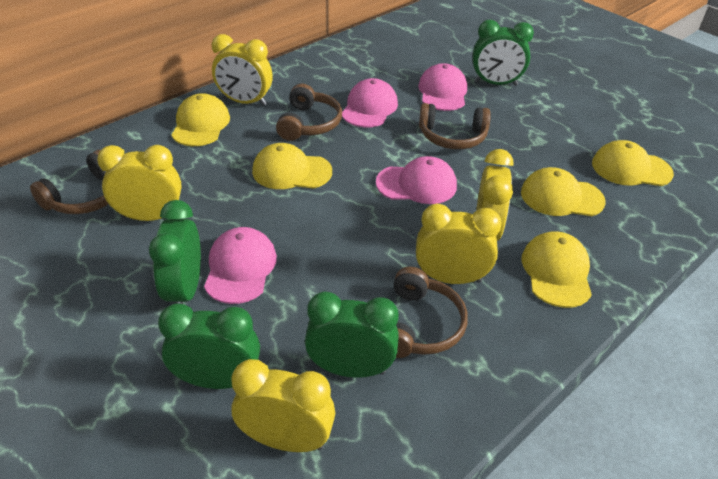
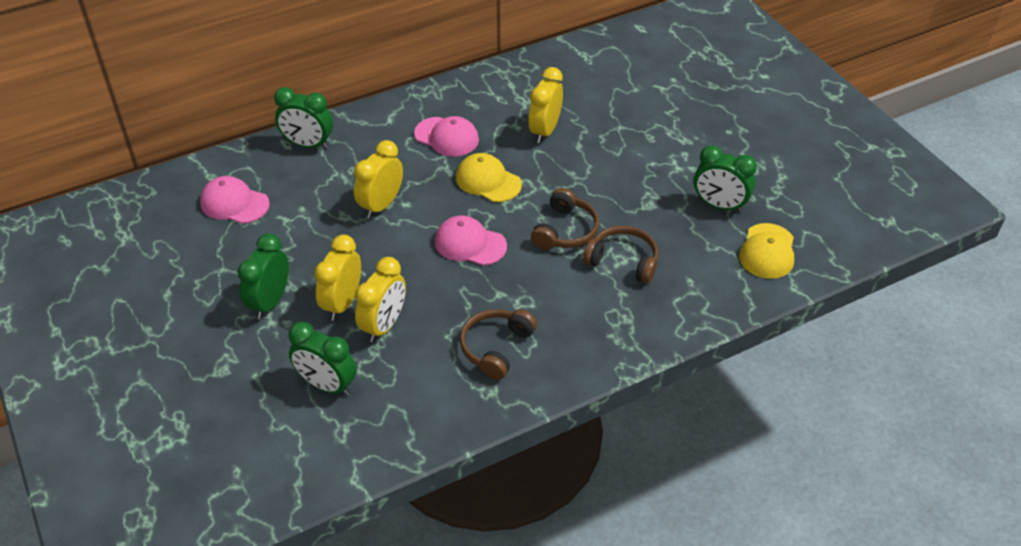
brown headphones: [30,150,108,214] [276,84,342,141] [393,267,468,358] [419,103,491,149] = 4 -> [460,309,537,380] [531,188,599,250] [583,226,658,284] = 3
pink cap: [204,227,277,304] [342,78,398,128] [376,156,457,204] [418,63,467,111] = 4 -> [200,176,270,224] [414,116,479,157] [435,215,507,266] = 3
yellow cap: [171,93,230,146] [252,143,332,189] [521,167,606,216] [522,231,592,308] [592,140,674,186] = 5 -> [456,153,522,202] [739,223,794,279] = 2
yellow clock: [97,145,182,221] [212,34,273,106] [231,359,335,452] [416,204,502,284] [476,149,513,241] = 5 -> [314,235,361,321] [354,140,403,219] [355,257,406,342] [528,67,563,143] = 4

